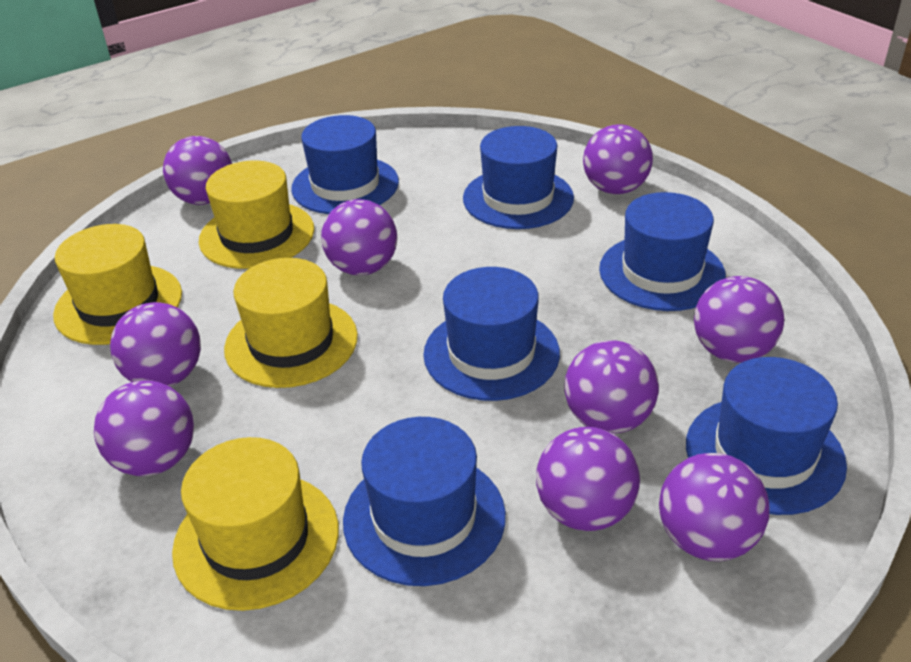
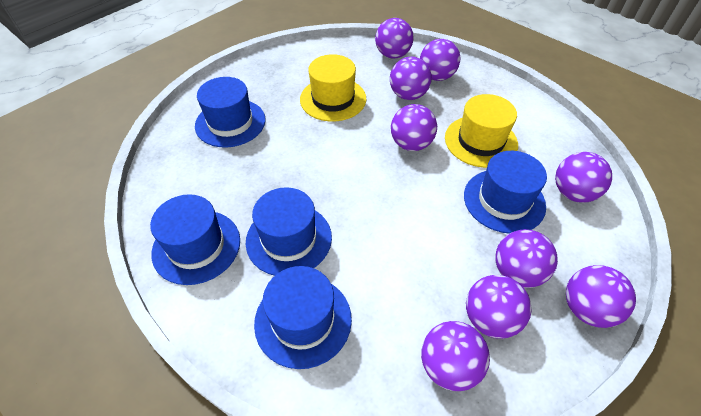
blue hat: [291,115,399,214] [343,417,506,586] [423,267,560,401] [463,126,574,229] [599,192,726,311] [686,357,847,515] = 6 -> [150,194,240,285] [195,77,266,148] [246,187,332,276] [254,266,352,369] [464,151,547,234] = 5
yellow hat: [53,224,182,345] [172,437,339,611] [199,161,314,269] [224,258,358,388] = 4 -> [300,54,366,121] [445,94,518,168] = 2

